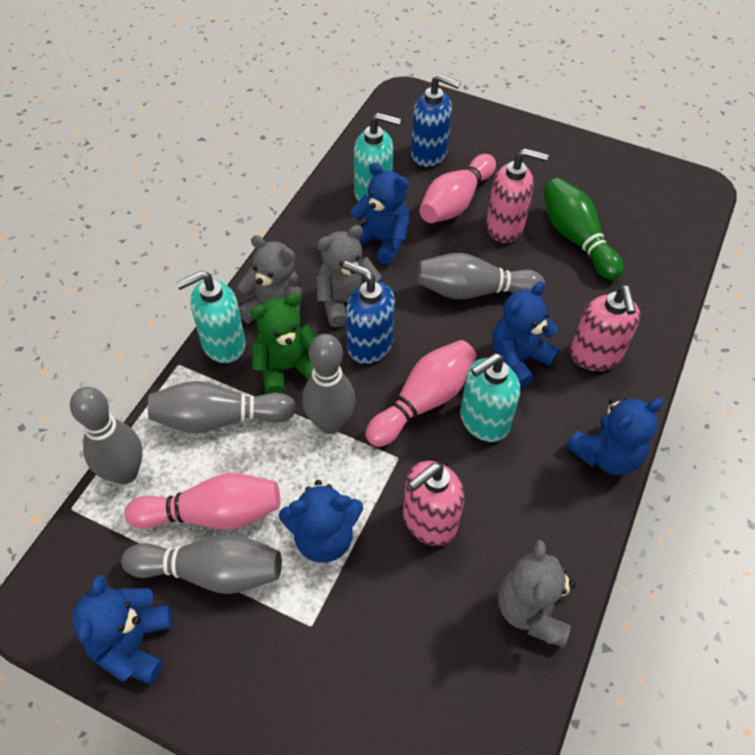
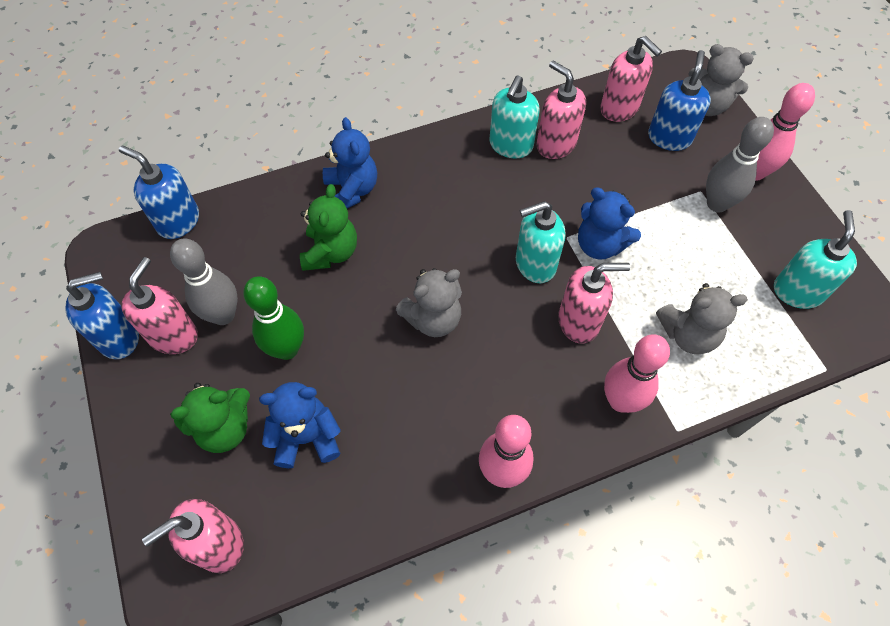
blue soap dispenser: [343,261,395,364] [411,74,461,167] = 2 -> [65,272,139,359] [119,146,199,239] [648,50,711,151] = 3
blue teddy bear: [72,575,172,684] [279,480,363,563] [350,163,410,265] [492,282,559,388] [566,397,663,475] = 5 -> [259,382,341,468] [323,117,377,209] [578,187,641,260] = 3
green teddy bear: [250,293,317,394] = 1 -> [170,383,250,453] [300,184,357,271] = 2
grey bowling pin: [70,387,143,484] [121,534,282,594] [148,381,296,433] [302,334,356,434] [417,253,545,299] = 5 -> [170,239,238,325] [706,117,774,212] = 2
pink soap dispenser: [403,461,465,546] [486,148,548,243] [570,285,641,371] = 3 -> [121,257,198,354] [142,499,244,573] [536,61,586,159] [558,263,630,343] [600,36,662,122] = 5

